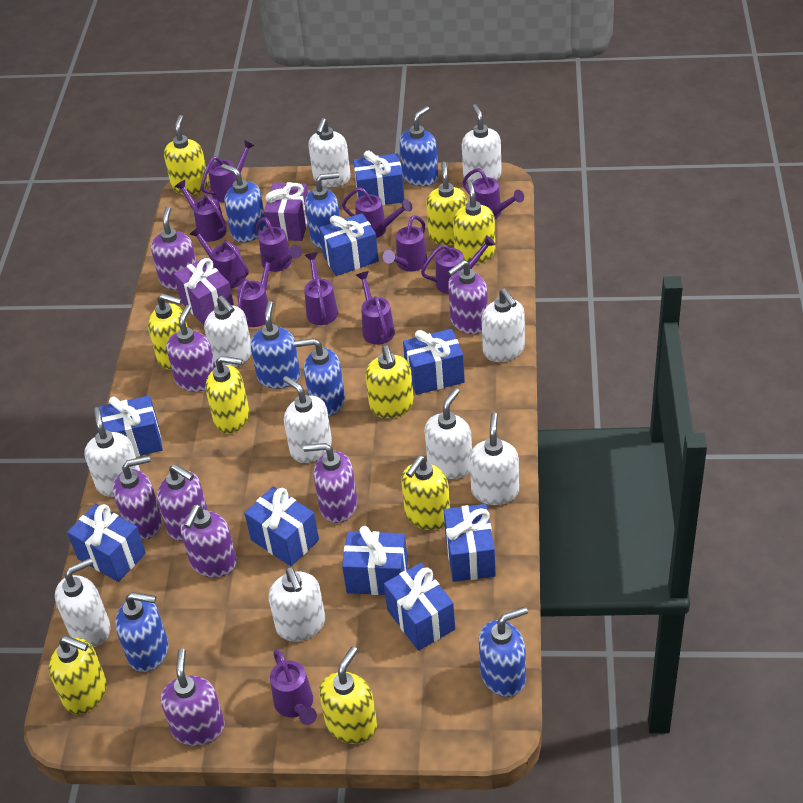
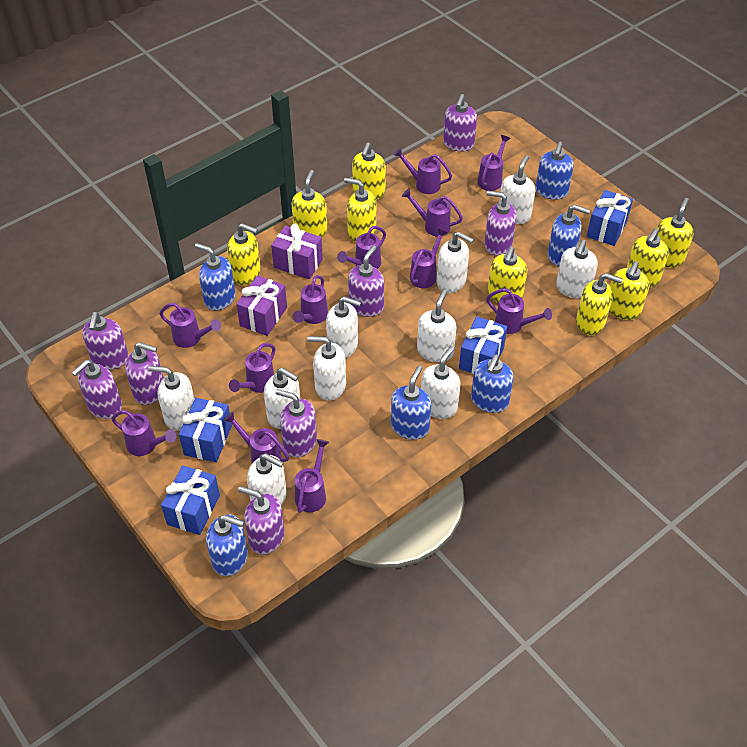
blue gift: [67,504,146,582] [99,395,163,457] [244,487,319,566] [319,213,379,276] [342,526,408,595] [353,150,405,205] [384,563,455,651] [403,329,465,395] [444,504,496,582] = 9 -> [161,465,220,535] [179,398,232,462] [459,316,507,374] [587,190,633,246] = 4
blue soap dispenser: [115,592,168,672] [221,164,266,242] [250,301,300,389] [294,338,345,416] [305,172,340,249] [399,106,439,186] [479,607,528,697] = 7 -> [195,243,235,311] [206,514,248,576] [391,366,431,440] [471,354,514,413] [536,142,574,200] [548,204,590,266] = 6

